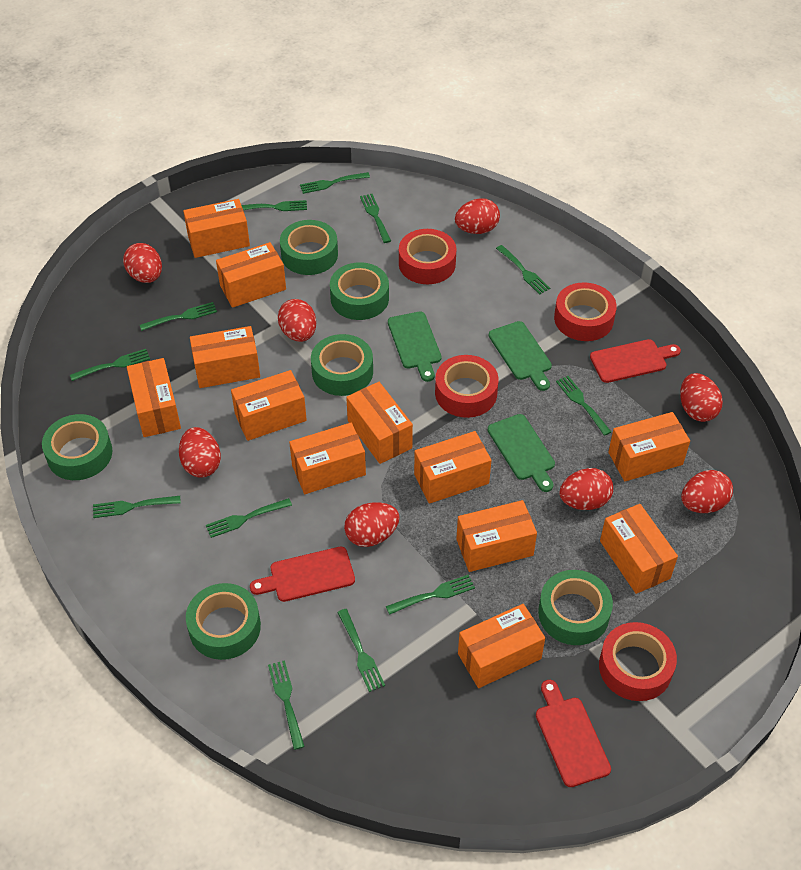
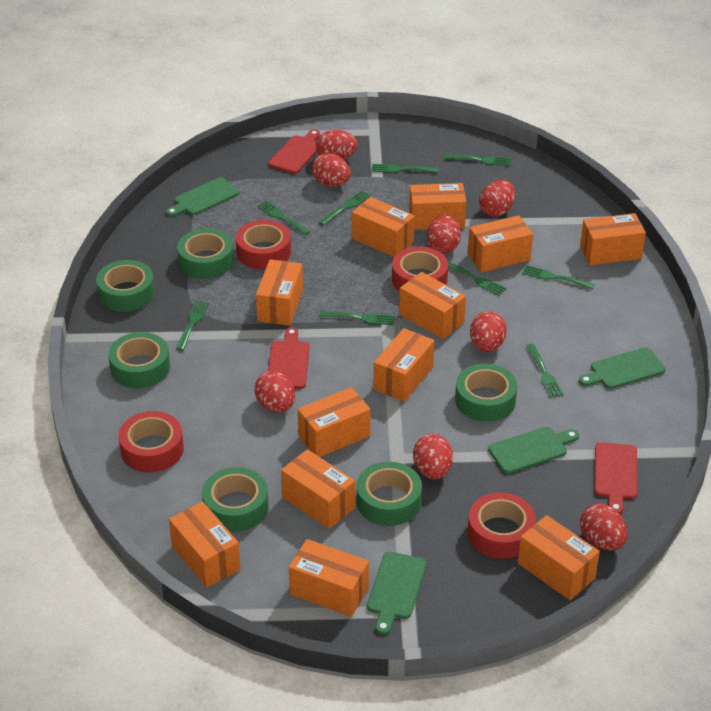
green cutting board: [388,311,441,382] [487,414,555,492] [489,321,552,391] = 3 -> [166,177,239,217] [367,552,427,635] [488,427,579,474] [579,347,666,389] = 4
green fork: [70,349,150,381] [93,496,181,518] [140,302,217,331] [206,498,292,538] [241,200,307,211] [268,660,305,750] [300,172,370,194] [337,609,385,692] [360,194,391,243] [386,575,475,615] [496,245,550,295] [556,376,611,436] = 12 -> [176,301,209,350] [257,201,310,235] [318,190,371,226] [320,311,395,325] [372,164,439,173] [444,154,510,166] [448,262,507,295] [522,265,595,289] [526,344,564,398] = 9

